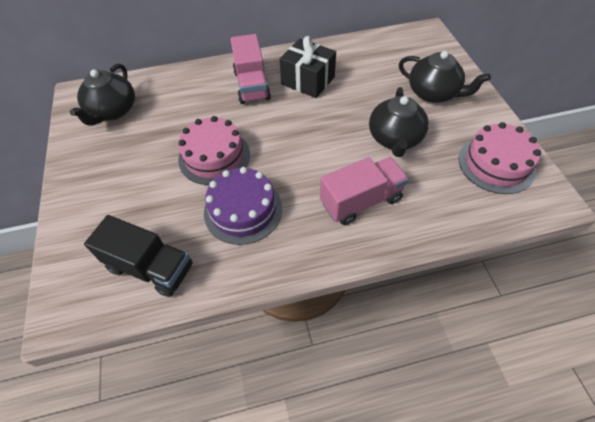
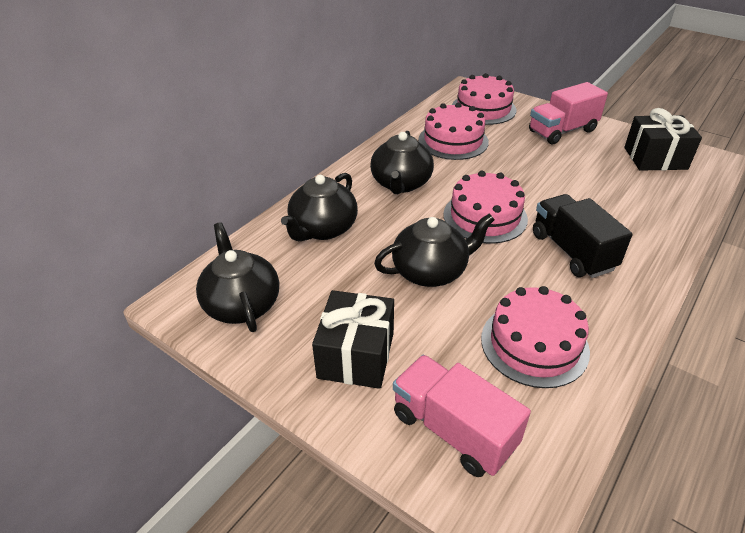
black gift: [280,36,336,98] = 1 -> [312,290,394,389] [624,108,702,171] = 2
black teapot: [70,64,135,126] [369,87,429,157] [399,51,491,103] = 3 -> [196,222,279,332] [281,173,358,241] [370,131,434,194] [374,213,495,287] = 4
pink cake: [178,116,250,185] [459,122,541,194] = 2 -> [418,103,489,160] [443,171,528,243] [452,73,516,125] [481,286,590,388] = 4
purple cake: [204,167,282,245] = 1 -> none = 0

